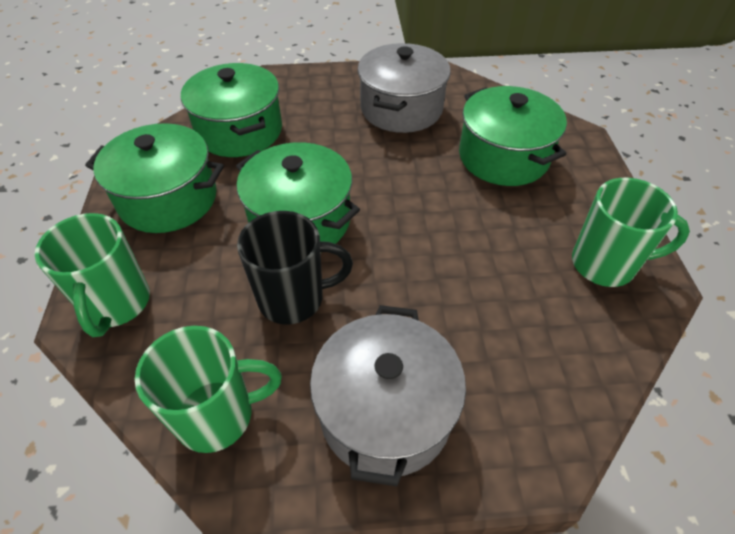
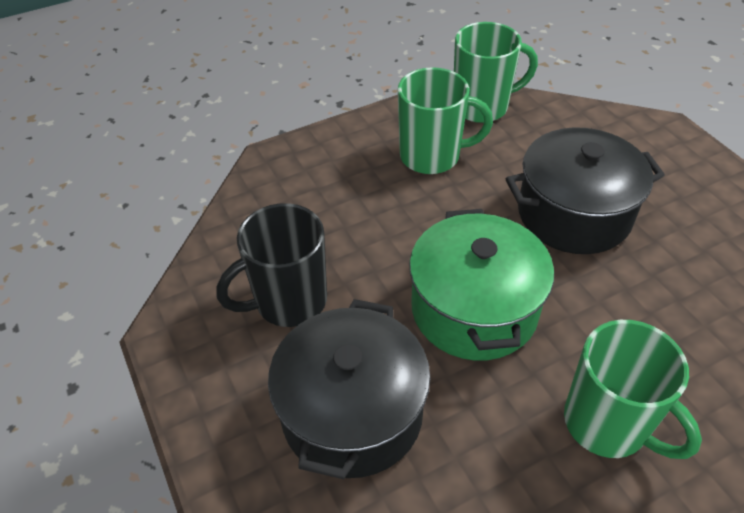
black pot: none = 0 -> [268,299,431,479] [506,127,665,254] = 2
green pot: [85,123,224,233] [181,63,282,157] [236,142,360,244] [459,86,567,186] = 4 -> [409,209,554,361] = 1
grey pot: [310,305,466,486] [358,43,451,133] = 2 -> none = 0

